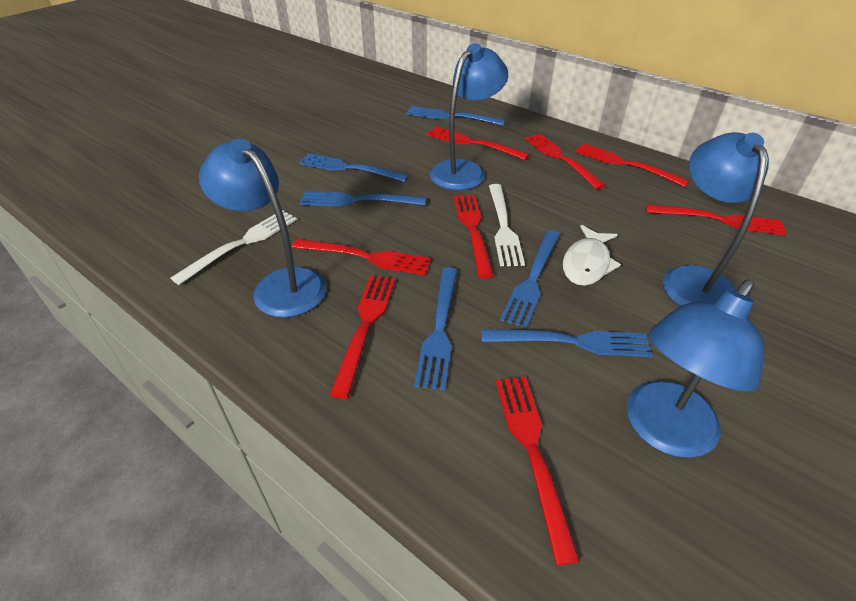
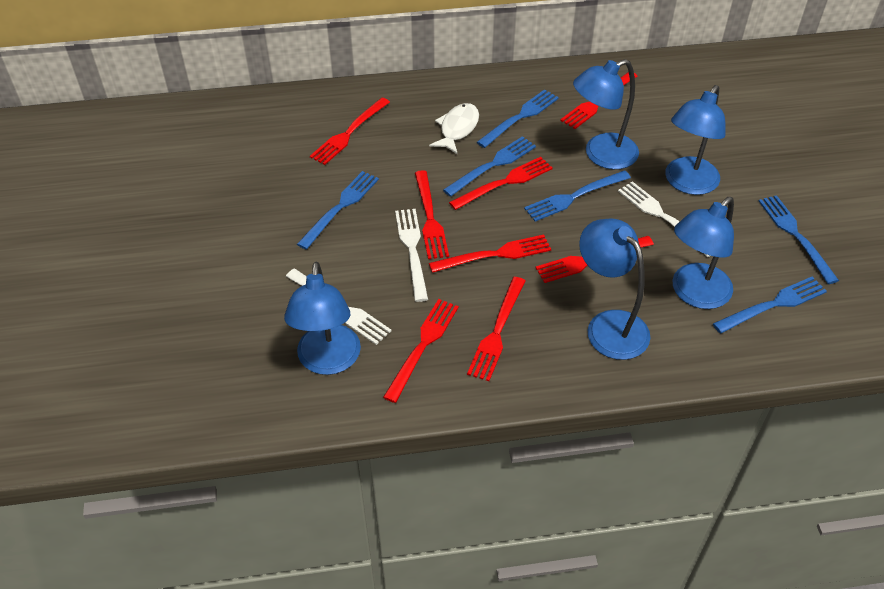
blue lamp: [199,139,326,317] [430,43,508,190] [627,279,764,458] [663,132,769,306] = 4 -> [284,262,361,375] [573,59,639,169] [579,219,650,360] [665,85,726,195] [673,197,734,309] = 5
white fork: [171,210,297,285] [489,184,525,266] = 2 -> [286,269,392,345] [395,209,428,302] [618,181,710,257] = 3

